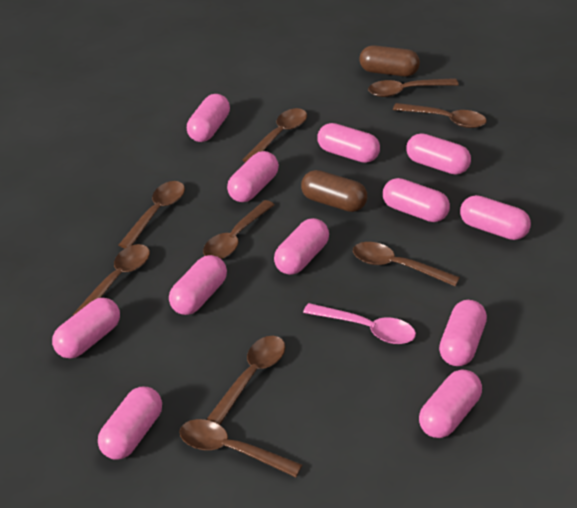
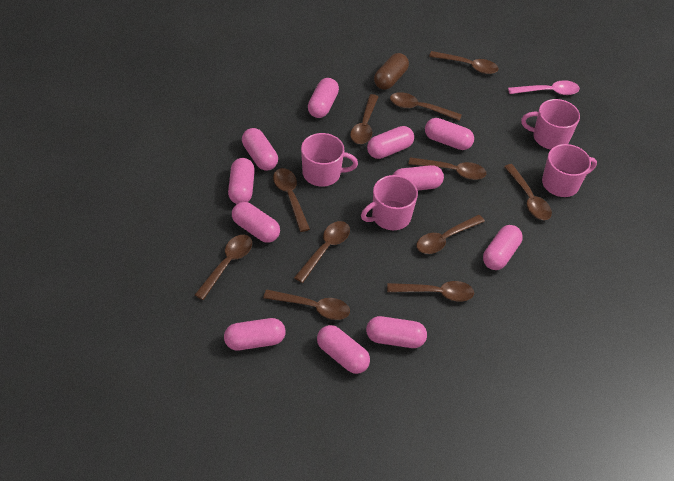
brown capsule: [301,170,368,212] [359,45,420,77] = 2 -> [374,53,409,90] = 1
brown spoon: [73,244,150,315] [119,181,185,249] [179,419,302,477] [203,200,274,259] [207,336,285,425] [243,108,307,162] [353,242,460,287] [368,78,459,97] [393,103,487,128] = 9 -> [195,235,252,300] [263,290,350,320] [273,168,310,232] [294,221,350,283] [350,94,378,144] [387,281,474,301] [390,92,462,121] [408,157,486,180] [416,215,485,254] [429,51,498,74] [504,164,552,220] = 11
pink capsule: [52,298,120,359] [98,387,162,459] [169,255,227,315] [187,94,230,142] [227,151,279,202] [274,218,329,275] [317,123,380,163] [383,178,450,222] [406,133,471,175] [419,369,482,438] [439,300,487,366] [460,195,531,240] = 12 -> [224,318,286,350] [228,158,255,204] [232,202,280,243] [242,128,278,171] [308,78,339,118] [317,325,370,374] [366,316,427,348] [367,126,414,159] [393,165,444,191] [425,118,474,150] [483,225,523,270] = 11
pink mug: none = 0 -> [301,133,358,187] [361,175,418,230] [521,99,580,150] [542,144,597,197] = 4

